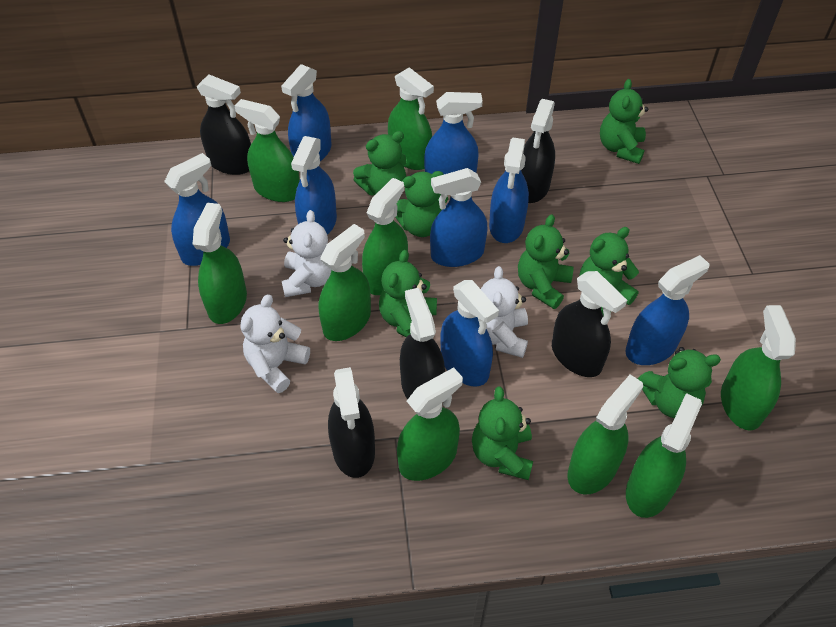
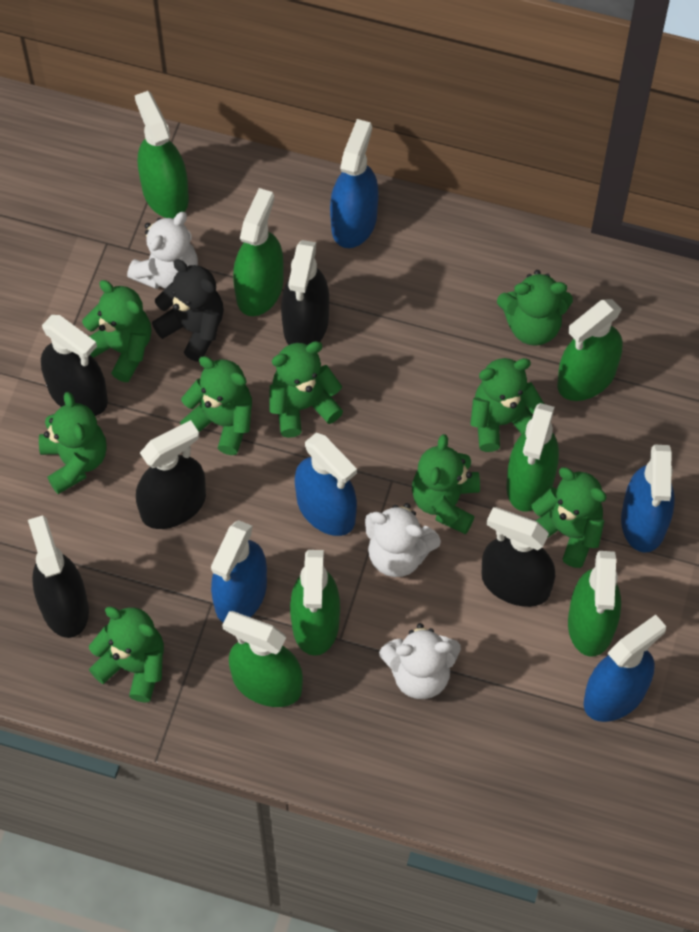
black teddy bear: none = 0 -> [152,259,224,362] = 1
blue spray bottle: [164,153,230,266] [281,64,331,161] [291,136,337,235] [424,92,483,174] [430,168,488,267] [440,280,499,387] [489,138,529,243] [626,255,710,365] = 8 -> [211,520,267,623] [295,433,357,536] [330,119,379,248] [584,615,666,722] [621,444,675,553] = 5
green spray bottle: [193,202,247,324] [235,99,300,202] [319,224,371,341] [362,178,408,295] [388,67,434,170] [397,367,463,481] [568,375,643,495] [626,393,702,518] [721,305,796,431] = 9 -> [135,91,189,218] [222,611,303,707] [233,188,284,316] [290,550,340,656] [506,403,559,512] [557,299,623,401] [568,551,621,657] = 7
green teddy bear: [353,131,407,195] [379,250,437,337] [395,171,448,237] [472,386,533,480] [518,214,574,309] [580,227,639,316] [600,79,649,164] [638,347,721,418] = 8 -> [39,392,107,494] [82,280,152,382] [89,606,164,702] [180,356,252,455] [269,341,343,438] [412,434,480,534] [470,358,544,452] [497,270,573,346] [532,467,606,568] = 9

